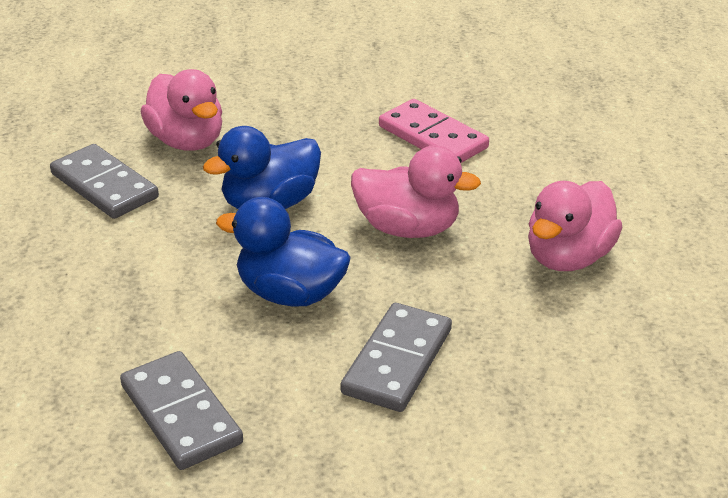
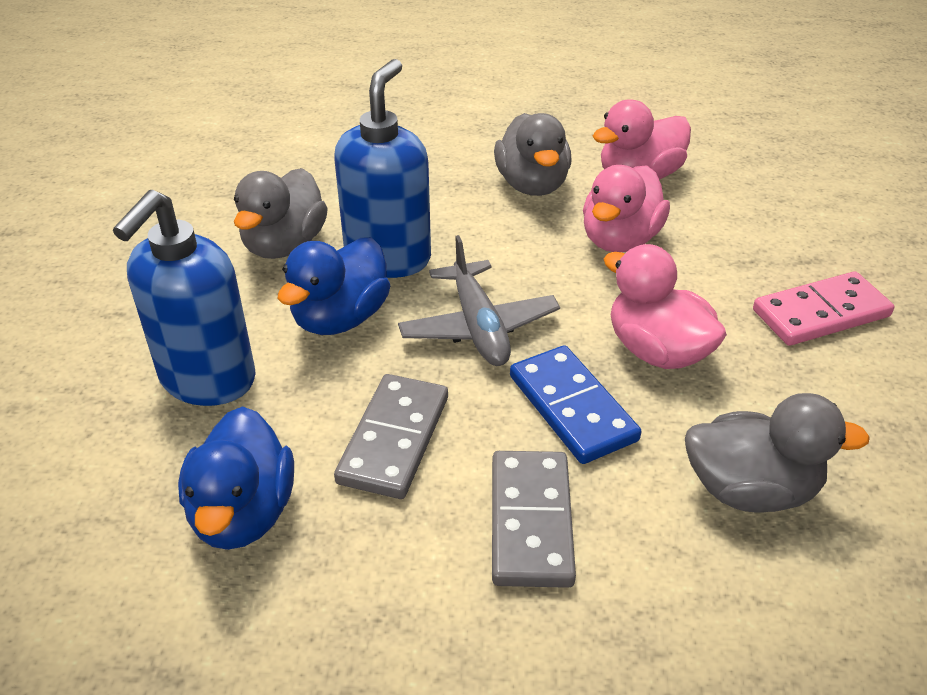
blue domino: none = 0 -> [510,345,641,464] = 1
blue soap dispenser: none = 0 -> [113,190,256,406] [334,59,431,278] = 2
grey domino: [50,144,159,219] [120,351,243,470] [340,303,452,412] = 3 -> [334,374,448,499] [492,451,576,588] = 2
grey duck: none = 0 -> [234,168,328,259] [494,113,571,196] [685,393,870,513] = 3
grey plane: none = 0 -> [398,235,560,366] = 1

